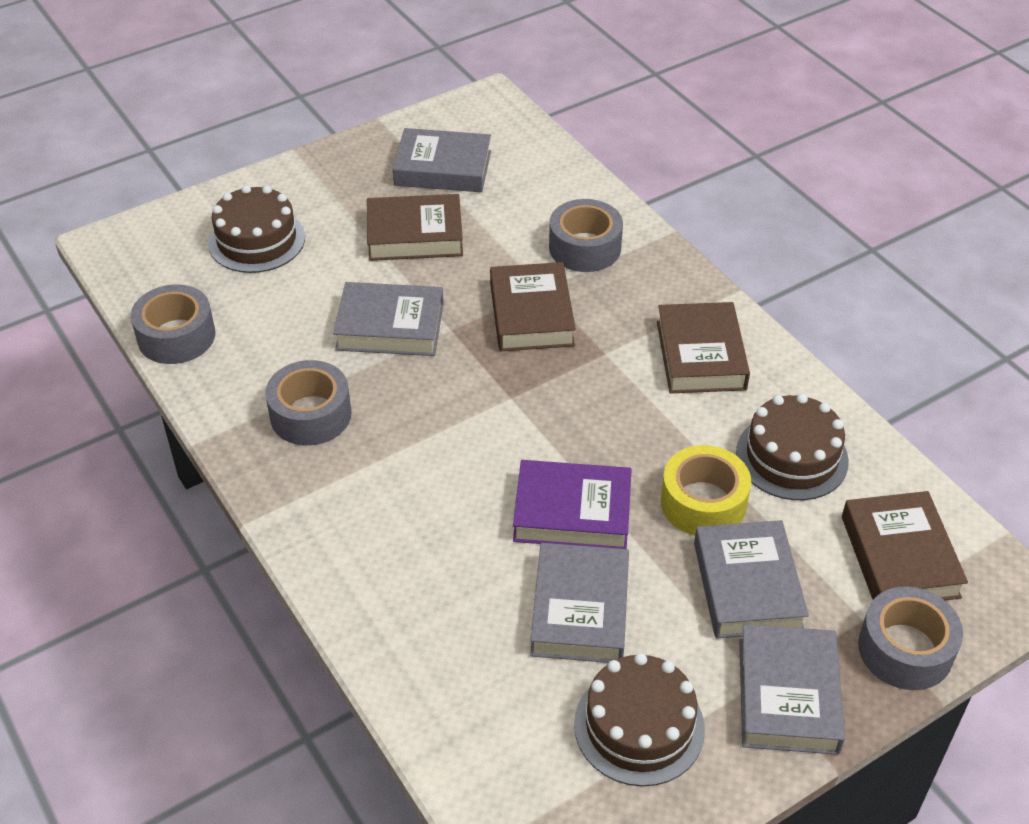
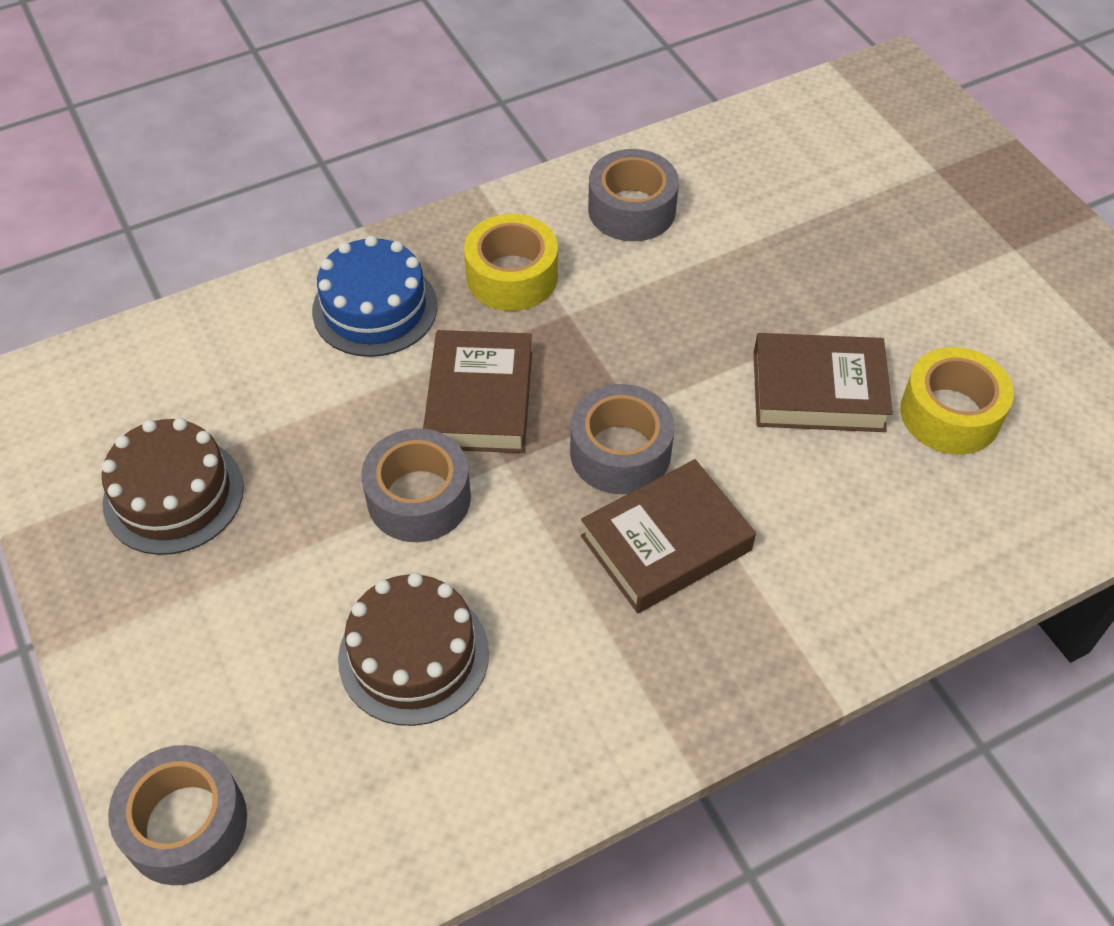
blue cake: none = 0 -> [312,236,437,357] = 1
brown book: [367,194,463,261] [490,262,576,351] [657,302,750,393] [842,491,968,600] = 4 -> [423,330,532,453] [581,459,756,613] [754,333,893,432] = 3
brown cake: [208,185,305,273] [574,653,705,786] [736,394,849,500] = 3 -> [102,418,244,555] [338,573,489,726] = 2
grey book: [333,282,444,356] [393,128,491,192] [530,543,629,663] [694,520,809,638] [739,624,845,755] = 5 -> none = 0
purple book: [513,460,632,549] = 1 -> none = 0
yellow tape: [661,445,751,536] = 1 -> [464,214,558,311] [900,347,1014,454] = 2

